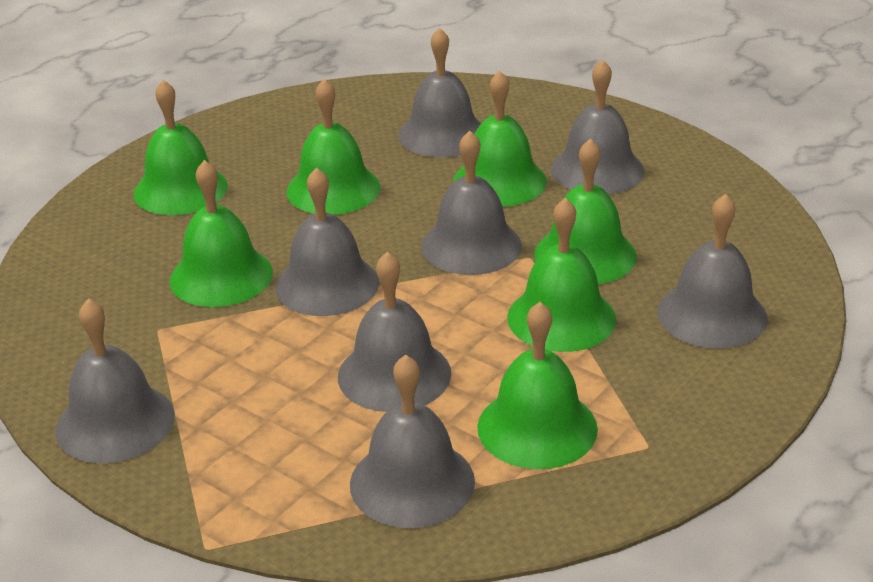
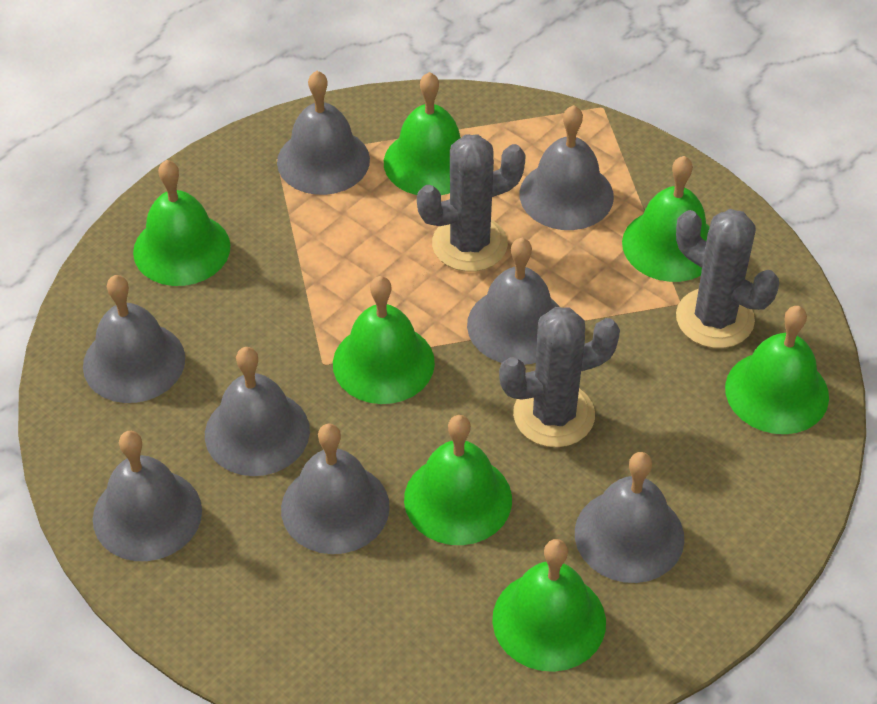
grey cactus: none = 0 -> [417,135,526,272] [499,307,620,447] [676,209,779,348] = 3

